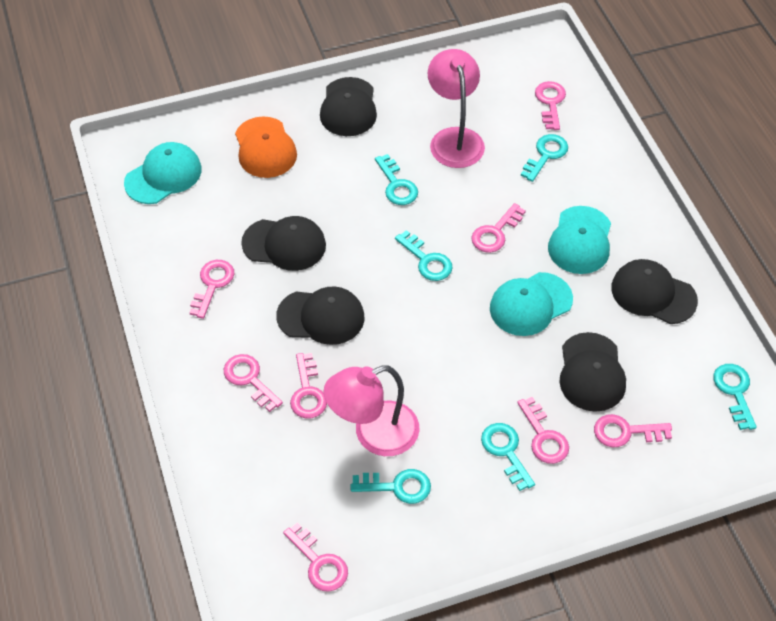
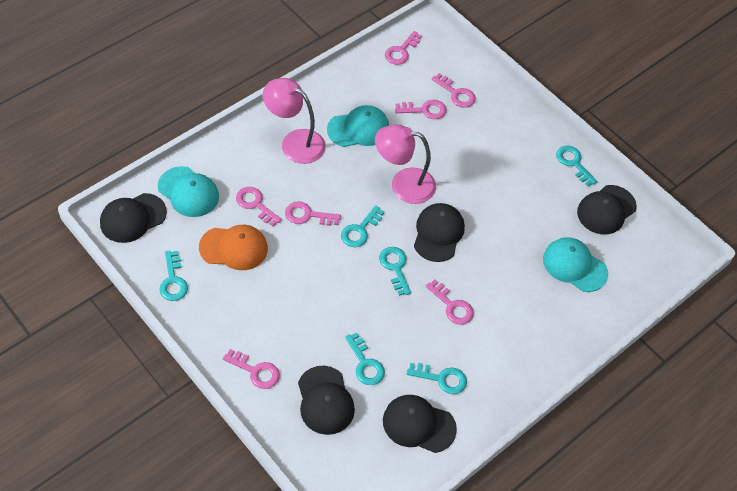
pink key: [190,260,234,319] [224,354,283,412] [283,523,348,592] [290,353,327,419] [471,203,526,253] [517,397,569,464] [535,81,566,130] [594,414,672,448] = 8 -> [223,349,280,389] [236,187,282,227] [285,201,341,226] [385,31,422,65] [395,100,447,119] [426,280,474,325] [432,73,476,108] = 7

